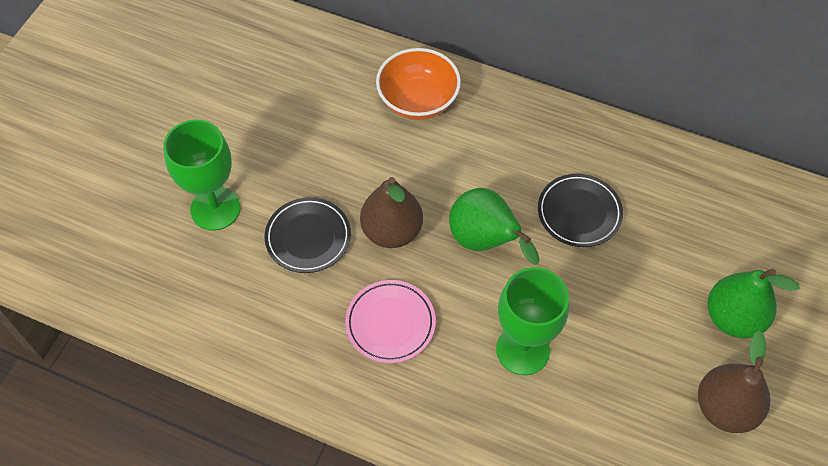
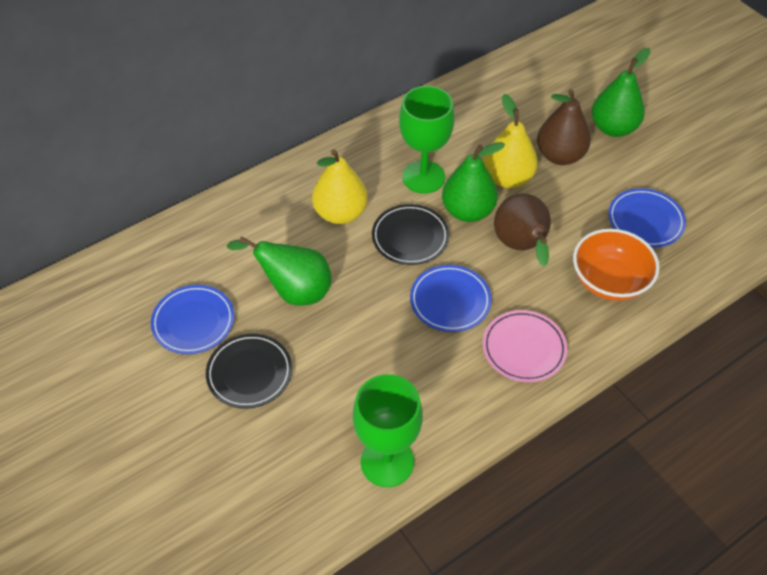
blue plate: none = 0 -> [151,285,234,354] [410,265,492,332] [608,188,686,248] = 3
green pear: [449,188,540,265] [708,268,800,338] = 2 -> [227,236,332,306] [442,142,505,222] [592,48,651,137] = 3
yellow pear: none = 0 -> [312,149,368,224] [483,94,538,188] = 2

